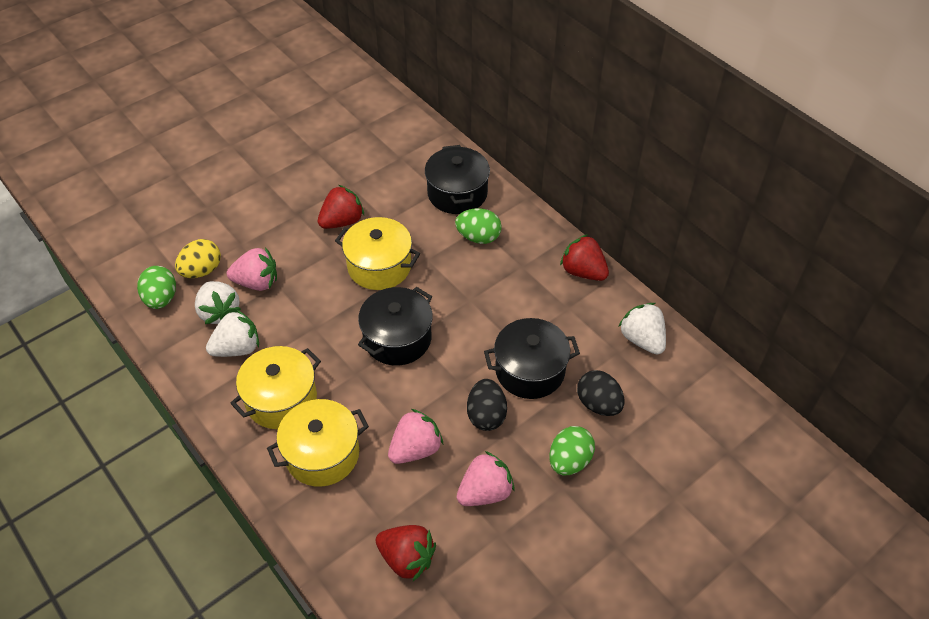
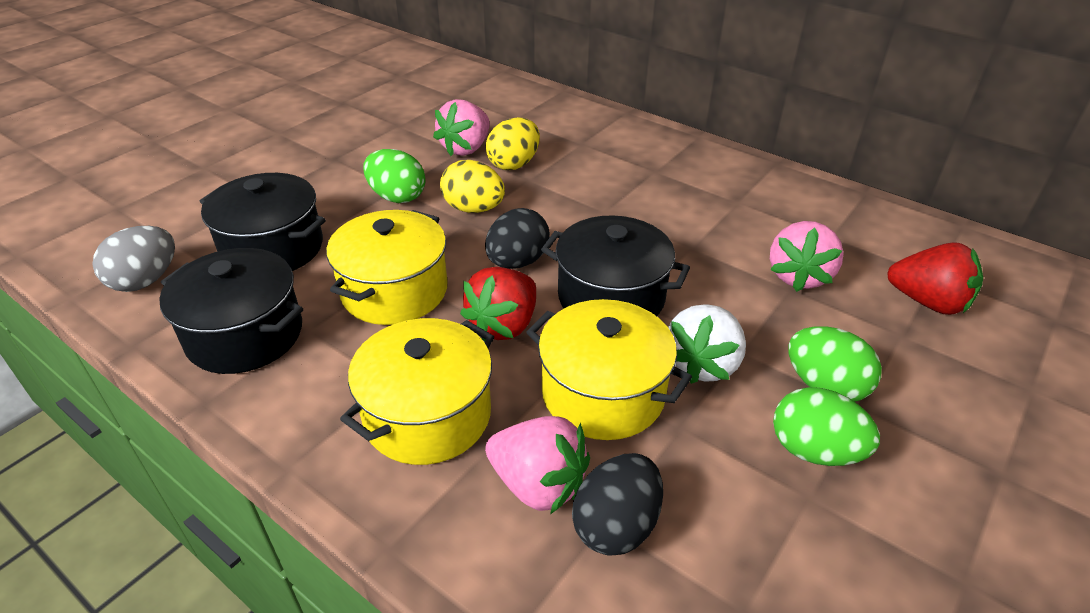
grey egg: none = 0 -> [92,226,175,292] = 1
red strawberry: [317,185,364,229] [376,525,436,581] [560,234,609,281] = 3 -> [460,267,536,342] [887,242,983,315] = 2
white strawberry: [195,281,241,324] [206,309,259,357] [618,303,666,354] = 3 -> [668,304,746,384] = 1
yellow egg: [175,239,221,278] = 1 -> [440,160,505,213] [486,117,540,170] = 2

